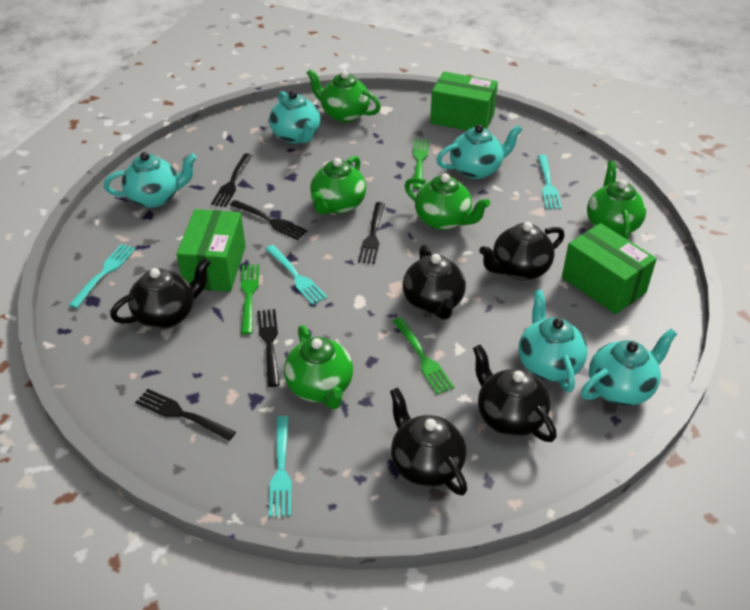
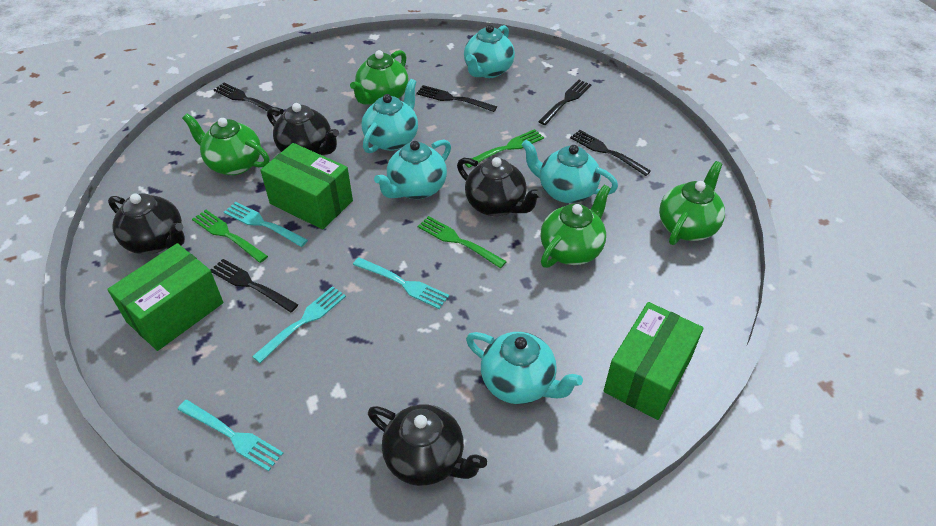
black teapot: [110,258,211,329] [390,387,467,496] [403,245,466,320] [473,344,557,442] [479,222,565,280] = 5 -> [108,193,185,254] [267,103,339,155] [368,404,487,486] [457,157,543,216] = 4
green teapot: [284,325,353,409] [307,69,381,123] [310,156,366,215] [404,173,490,230] [587,161,646,240] = 5 -> [182,113,270,175] [350,50,408,105] [540,185,611,268] [659,161,725,245] = 4

